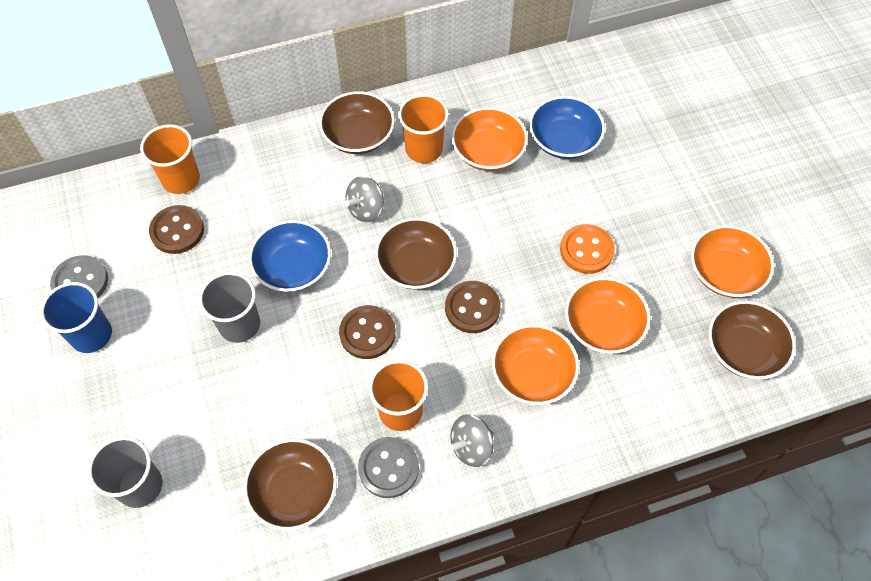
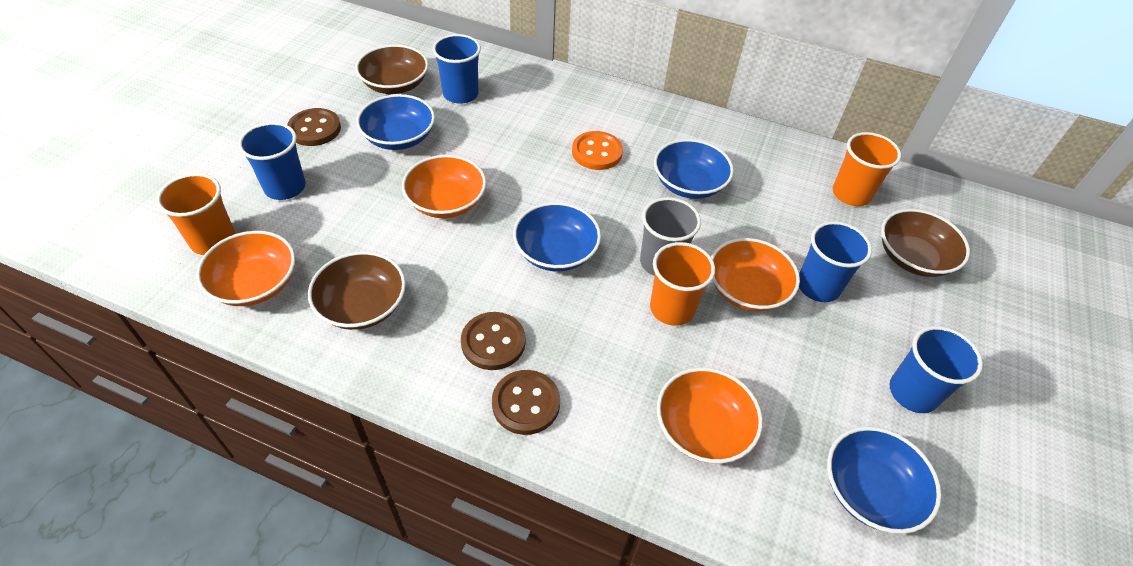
blue bowl: [249,220,331,292] [529,96,605,159] = 2 -> [356,94,435,150] [513,202,601,272] [654,139,734,199] [827,426,941,534] = 4
blue cup: [40,282,112,353] = 1 -> [238,122,306,200] [433,34,481,104] [799,221,872,302] [890,326,983,413] = 4
brown bowl: [243,439,337,530] [319,91,395,154] [375,218,457,289] [709,301,796,379] = 4 -> [308,251,406,330] [356,45,428,94] [881,209,970,277] = 3
grey button: [50,255,108,298] [358,437,419,498] = 2 -> none = 0
grey cup: [88,436,162,508] [199,272,260,343] = 2 -> [640,197,701,276] = 1
grey spinning top: [345,176,384,222] [448,414,494,467] = 2 -> none = 0

